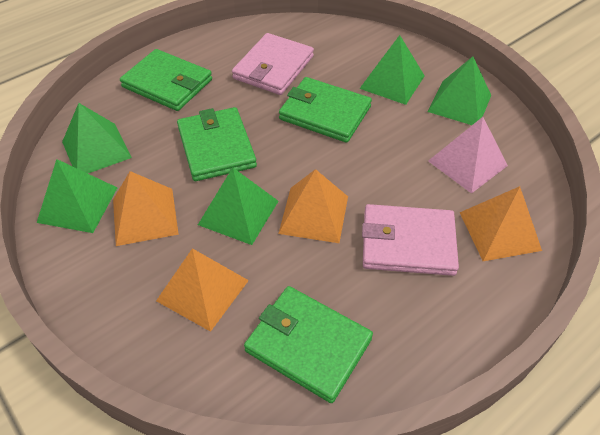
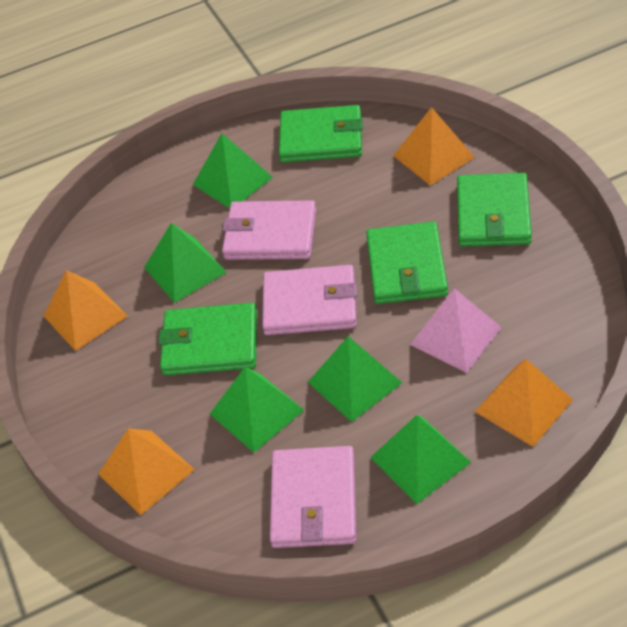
pink wallet: [232,33,314,95] [362,204,459,276] = 2 -> [222,200,316,260] [262,265,357,335] [270,446,356,548] = 3

